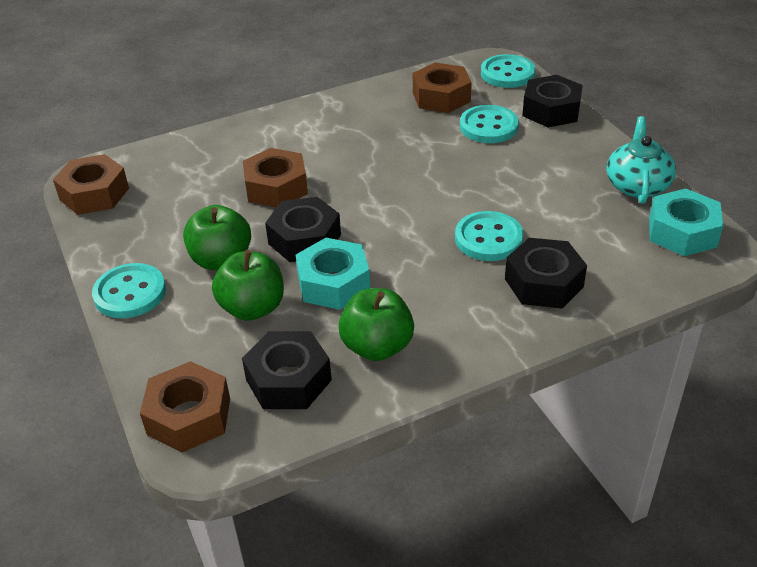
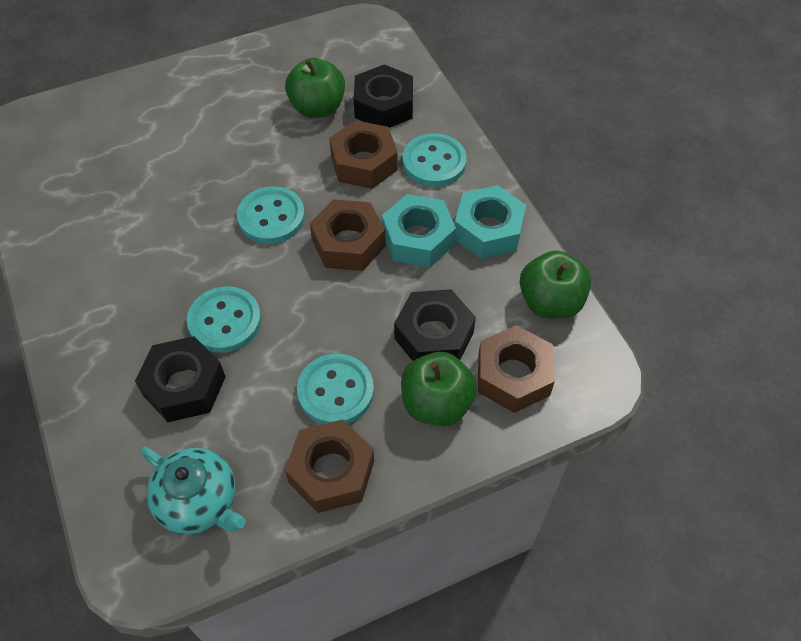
black nut: [242,331,332,409] [265,197,341,262] [505,238,587,308] [522,75,583,127] = 4 -> [135,336,225,422] [354,64,413,128] [394,289,476,361] = 3

